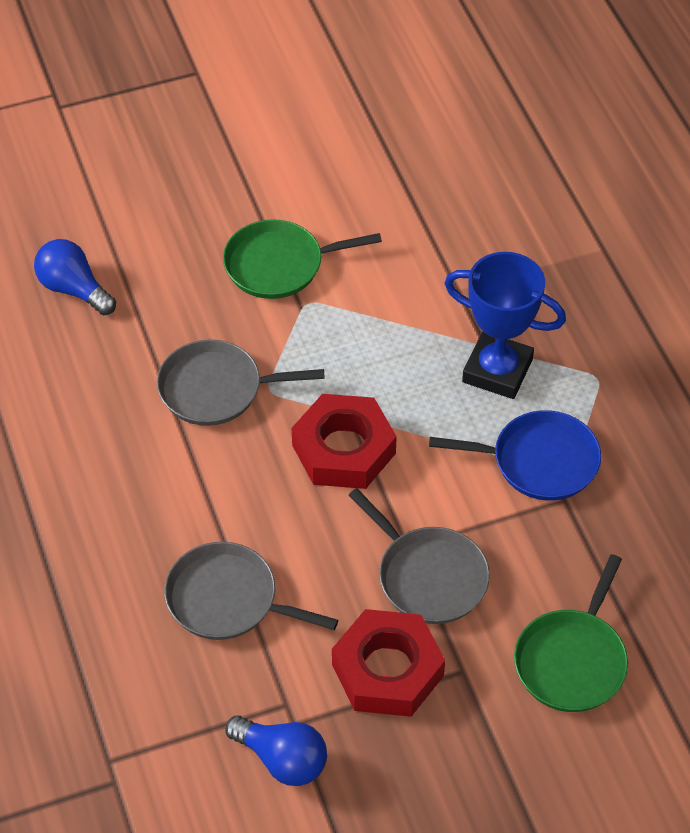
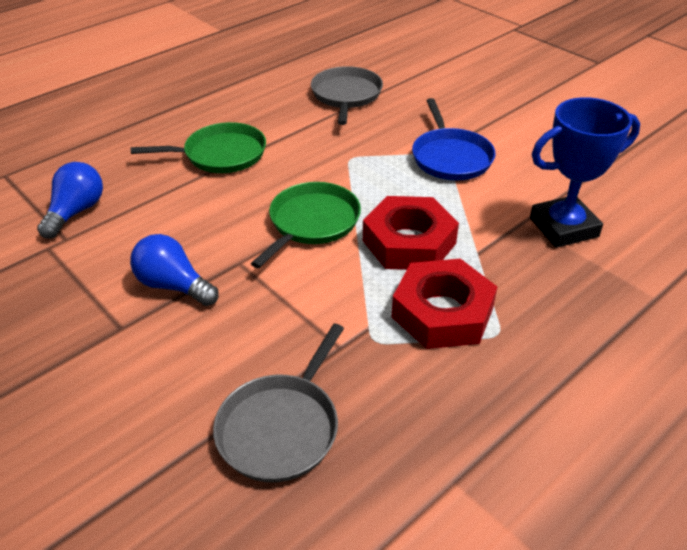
grey pan: [157,340,324,426] [164,542,338,640] [349,488,490,624] = 3 -> [213,324,344,482] [311,66,383,125] = 2

